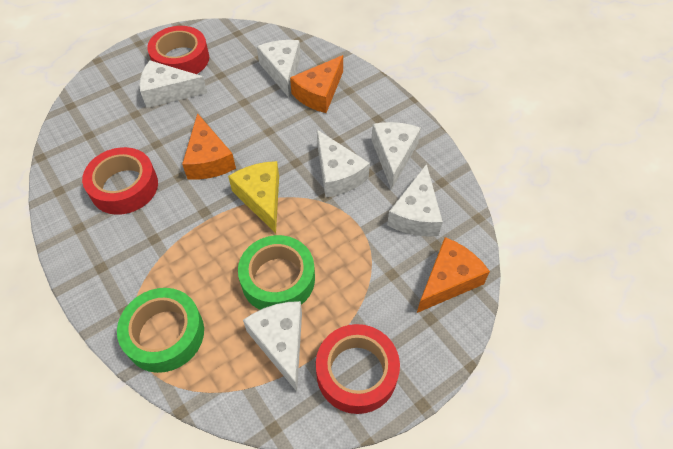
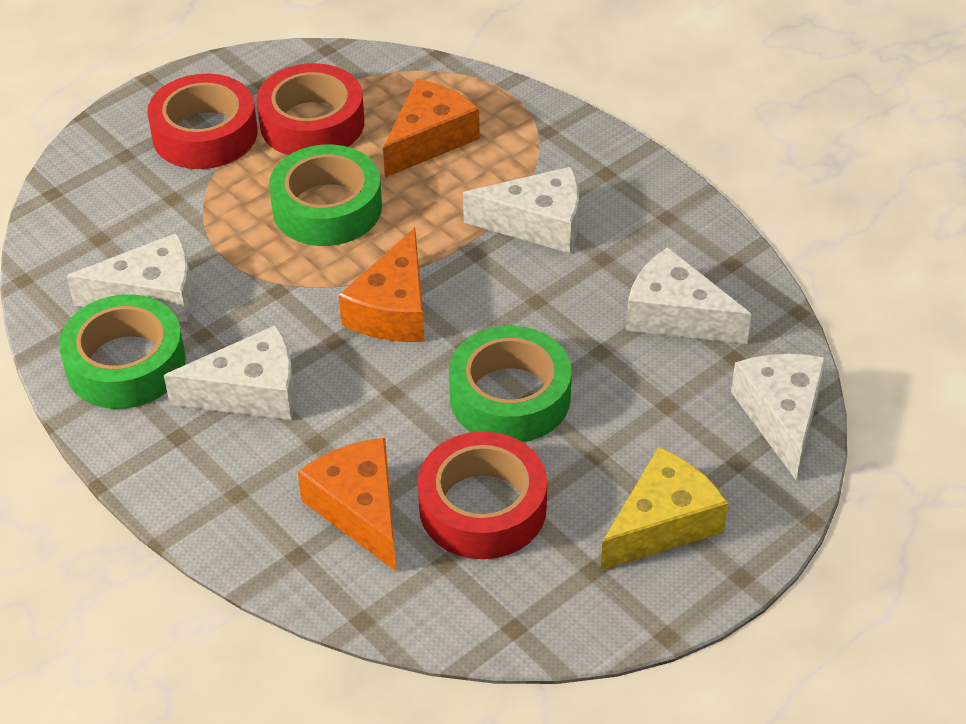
green tape: [117,288,204,373] [238,235,315,310] = 2 -> [59,294,186,409] [269,145,382,246] [449,326,572,442] = 3
white cheese: [139,60,207,108] [243,301,302,391] [257,40,301,97] [317,130,370,198] [371,122,421,190] [387,164,443,236] = 6 -> [66,233,193,322] [164,325,295,420] [463,167,579,253] [626,247,751,344] [731,354,826,480] = 5

